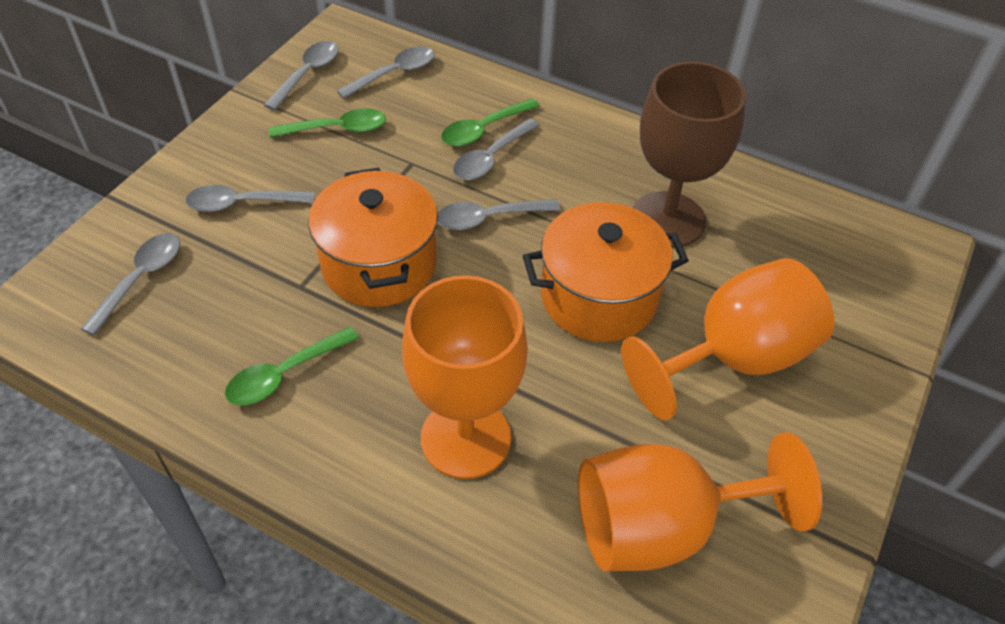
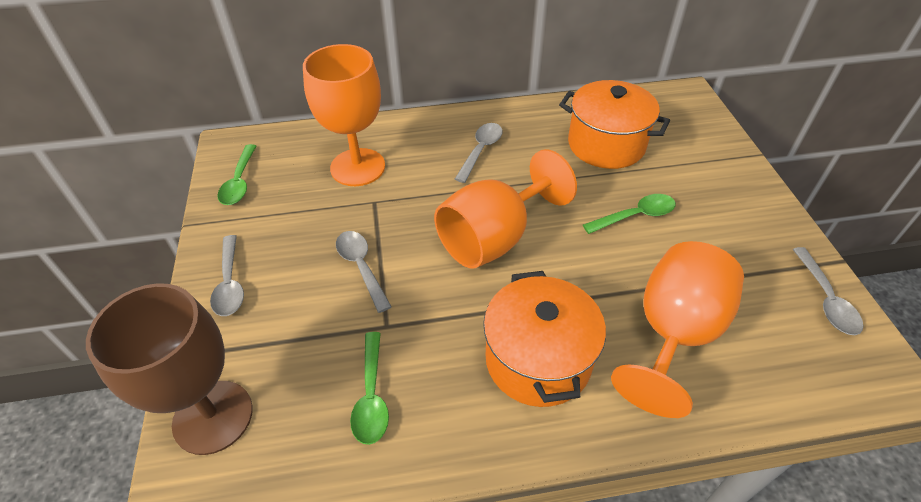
grey spoon: [80,233,180,336] [186,185,314,212] [264,41,339,111] [337,47,435,99] [438,199,560,230] [453,118,540,180] = 6 -> [210,235,244,316] [336,231,392,313] [455,123,503,183] [792,247,863,335] = 4

